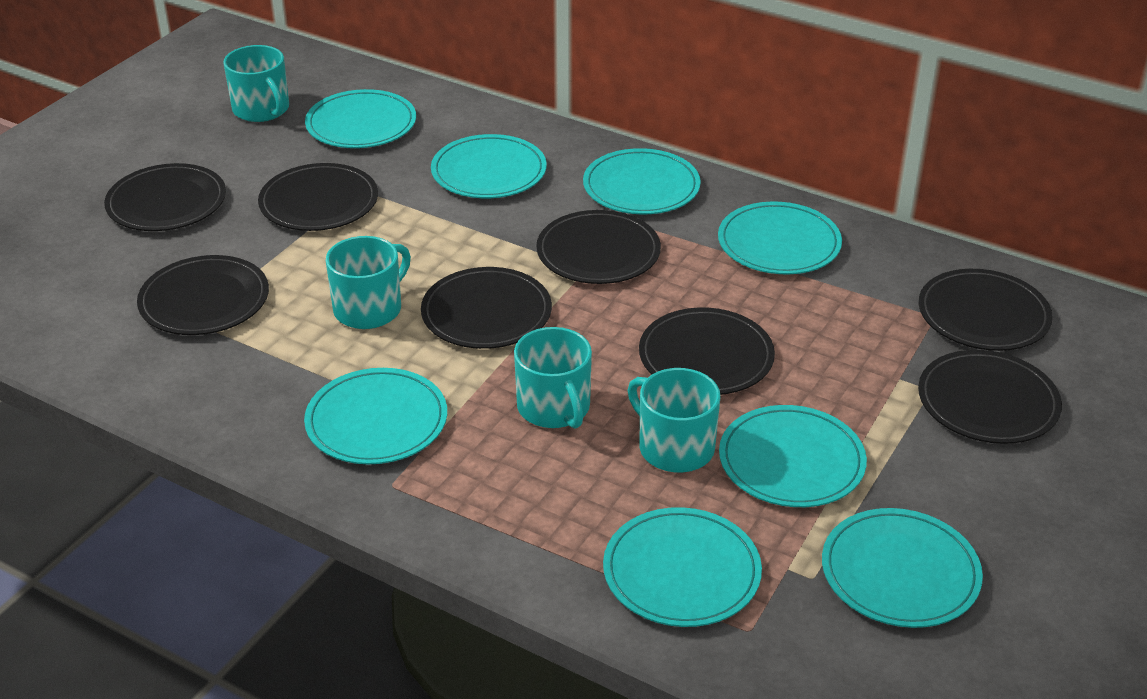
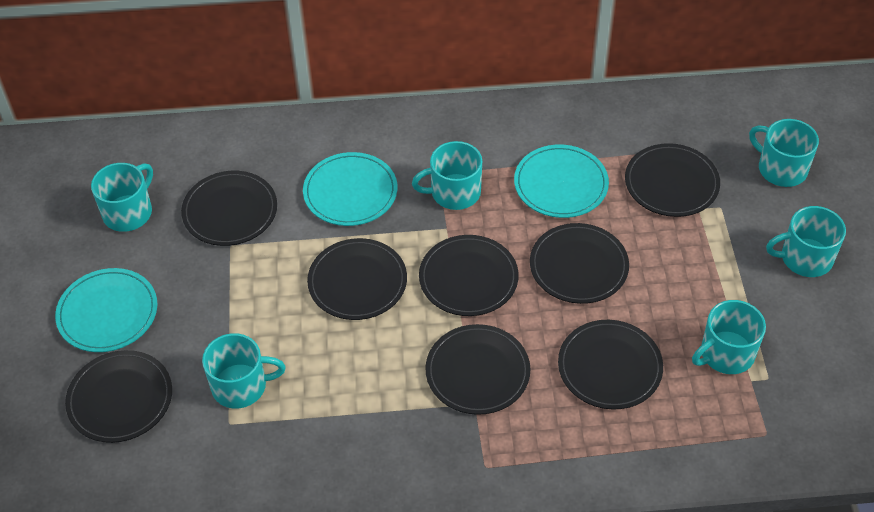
turquoise mug: [223,45,289,122] [326,236,411,329] [514,327,592,429] [627,368,720,473] = 4 -> [91,163,153,232] [202,333,286,408] [412,141,482,210] [692,300,766,374] [749,119,819,187] [766,206,846,277] = 6
turquoise plate: [304,368,447,464] [305,89,416,148] [431,134,547,198] [583,148,701,214] [603,507,762,627] [718,202,842,274] [719,405,867,507] [822,508,983,628] = 8 -> [55,268,157,352] [303,152,397,226] [514,145,609,218] = 3

